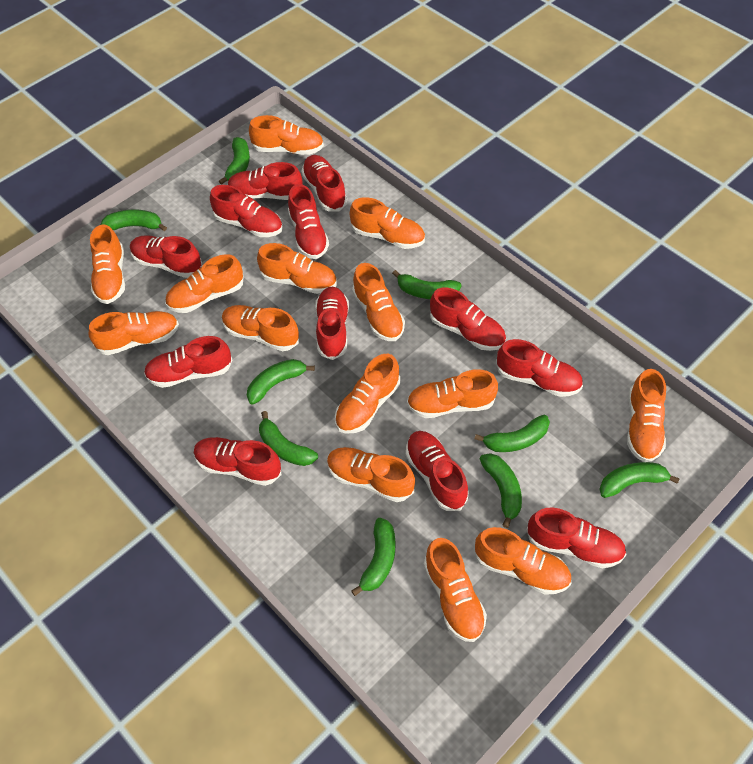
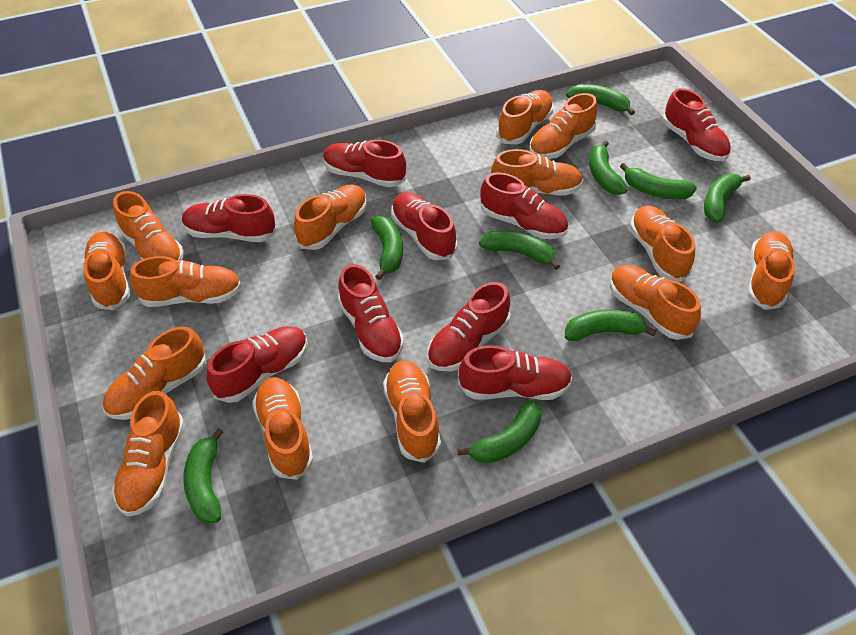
red shoe: [130,235,202,278] [144,336,232,388] [194,437,282,486] [210,185,283,237] [227,162,303,200] [288,184,329,259] [301,155,347,212] [315,287,349,360] [406,431,469,511] [430,287,506,351] [496,339,583,397] [526,508,626,568] = 12 -> [182,194,276,242] [207,326,308,403] [323,140,406,187] [338,264,404,362] [391,192,457,260] [427,282,510,371] [458,345,572,400] [480,172,568,239] [663,88,731,161] = 9

